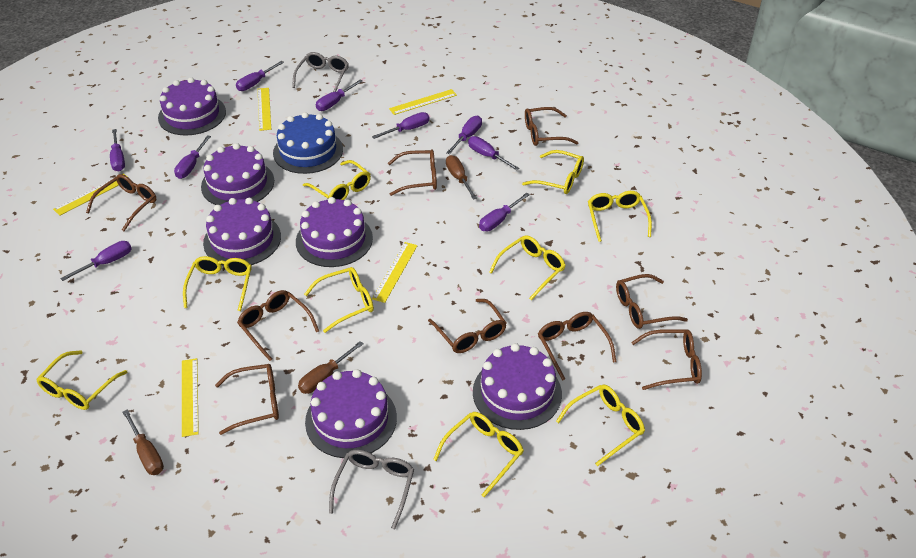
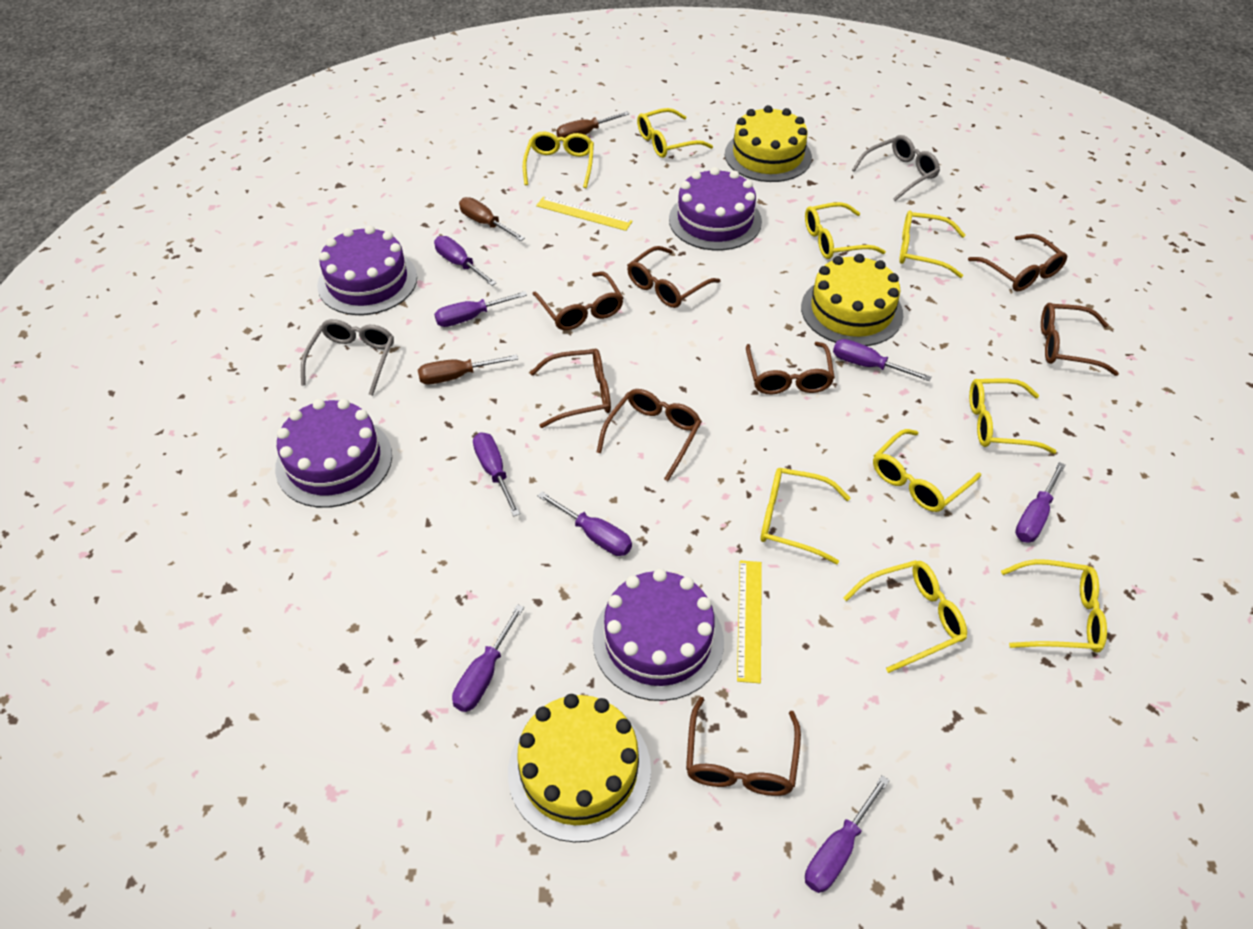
blue cake: [273,112,343,174] = 1 -> none = 0
brown glasses: [86,174,157,231] [215,364,279,435] [237,290,319,361] [388,149,437,196] [428,299,506,353] [525,107,579,146] [538,312,616,381] [616,274,688,329] [631,329,702,390] = 9 -> [530,349,611,428] [533,272,624,330] [597,389,702,481] [627,246,720,308] [686,697,801,796] [746,342,835,394] [968,234,1067,291] [1041,303,1119,376] = 8
purple cake: [158,77,226,135] [201,143,274,205] [203,198,281,266] [296,197,373,267] [305,369,397,458] [473,343,562,430] = 6 -> [275,399,392,508] [317,225,417,315] [593,569,724,701] [669,167,762,250] = 4
purple screwdriver: [60,241,132,281] [110,129,125,172] [174,135,211,179] [236,61,284,91] [316,80,363,111] [372,112,429,139] [446,116,482,154] [468,136,520,170] [479,193,530,231] = 9 -> [434,236,496,286] [434,291,527,327] [452,604,524,712] [473,432,520,516] [538,492,632,556] [805,775,890,893] [833,339,932,381] [1015,462,1066,543] = 8
yellow cake: none = 0 -> [508,694,651,842] [725,105,812,182] [801,254,903,346] = 3
yellow ruler: [53,173,130,216] [182,358,199,437] [257,88,271,131] [372,242,418,303] [389,89,457,115] = 5 -> [536,197,633,231] [737,560,762,683] = 2

